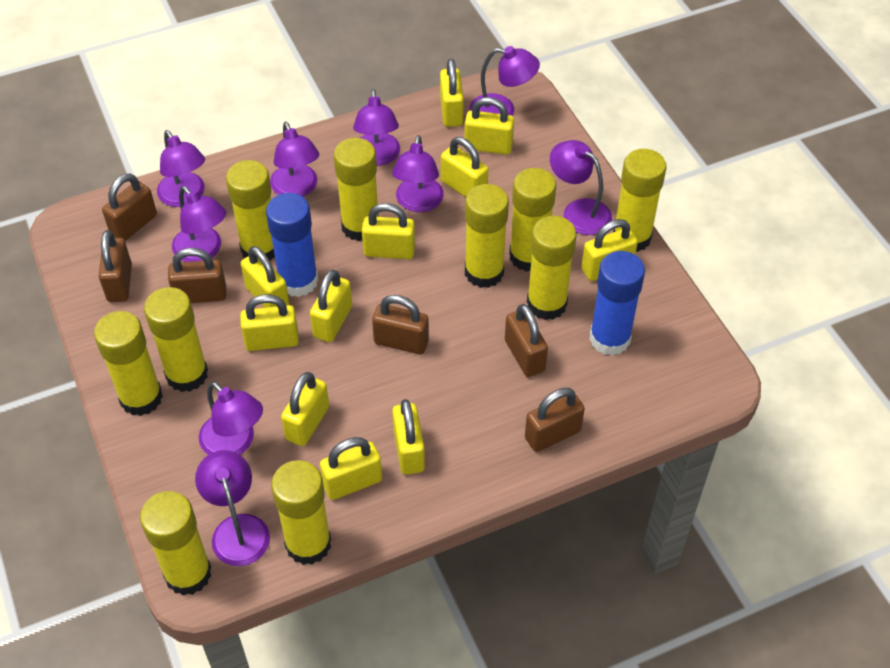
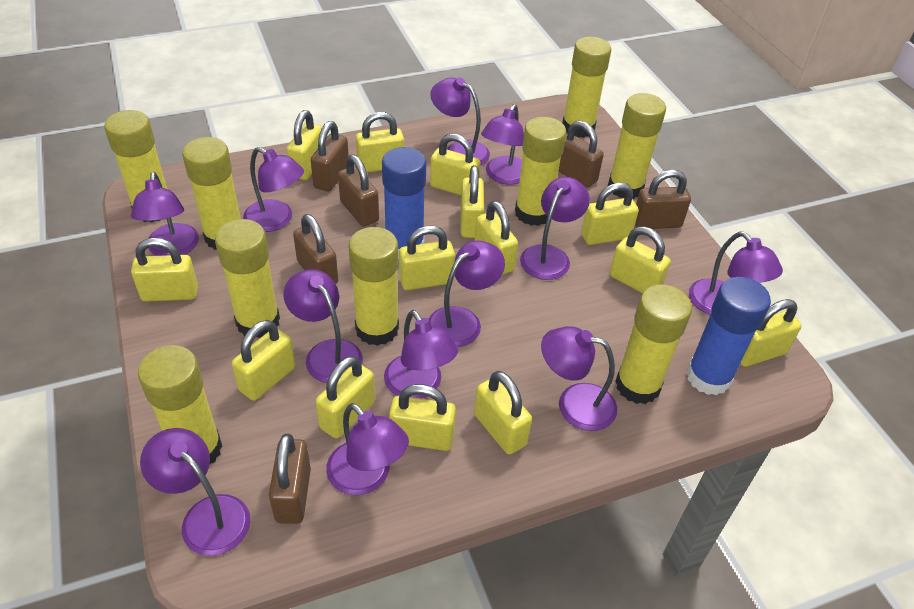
purple lamp: [157,130,205,207] [172,186,226,262] [195,450,270,566] [199,382,263,455] [270,122,319,197] [353,89,400,166] [392,135,444,212] [469,46,540,116] [550,140,612,235] = 9 -> [131,172,199,256] [140,428,250,556] [243,147,304,232] [283,269,363,383] [326,403,409,495] [384,310,458,399] [429,240,505,347] [430,77,490,165] [481,104,524,185] [520,177,590,280] [541,326,617,431] [689,231,783,315] = 12
yellow glue stick: [94,311,163,416] [140,491,211,596] [144,287,208,392] [226,160,275,261] [271,460,331,565] [334,138,379,241] [465,184,509,288] [509,168,556,272] [527,216,577,320] [613,149,667,252] = 10 -> [104,110,167,222] [138,345,222,464] [182,137,241,250] [215,219,280,338] [348,227,399,346] [515,117,567,226] [562,37,611,138] [608,93,666,199] [615,285,692,404] = 9
yellow padlock: [240,294,299,351] [241,246,289,308] [281,372,329,446] [310,270,352,342] [320,437,382,500] [362,203,415,259] [392,399,425,475] [440,59,464,127] [441,137,488,197] [464,97,514,155] [581,219,638,281] = 11 -> [131,238,198,302] [232,320,296,401] [287,110,322,180] [316,356,375,439] [356,112,404,172] [389,384,456,451] [399,226,455,290] [430,133,480,195] [461,165,484,238] [474,371,532,455] [475,201,518,275] [581,183,639,245] [610,226,671,293] [740,299,801,367] = 14

